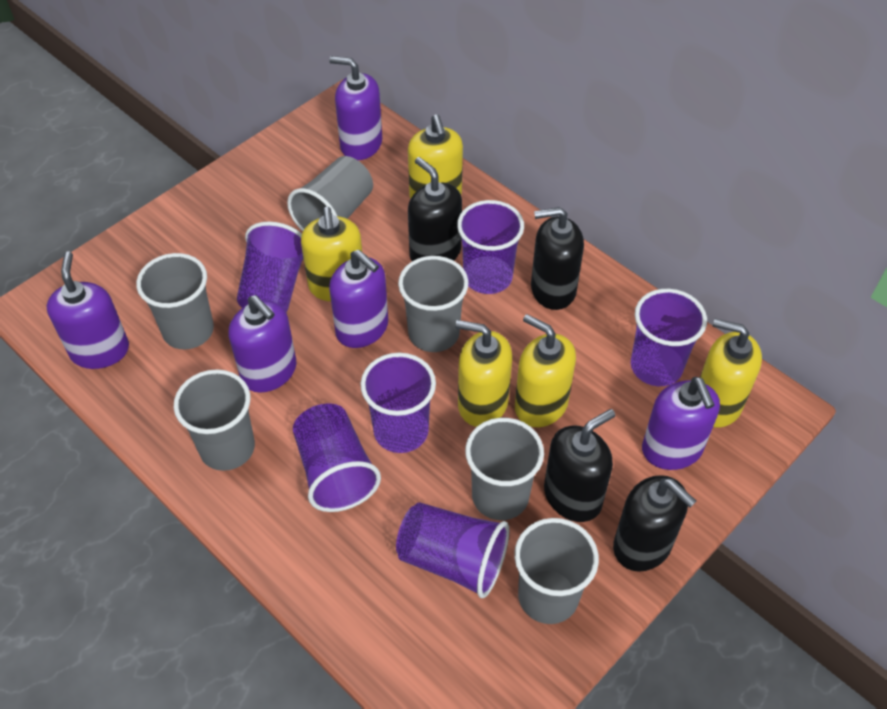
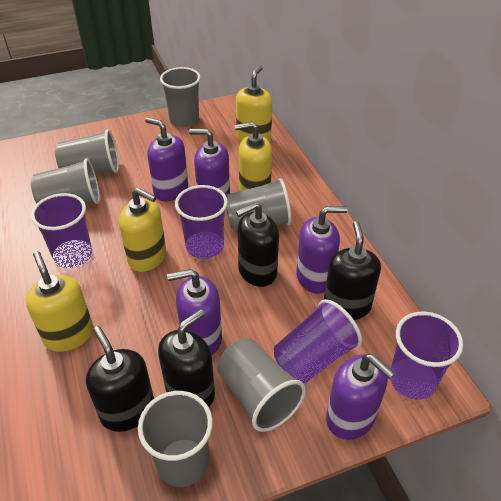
purple cup: [237,221,303,312] [293,404,381,512] [360,353,436,453] [396,502,509,598] [457,200,524,294] [631,289,707,386] = 6 -> [31,193,92,268] [175,185,228,259] [274,299,362,384] [390,311,463,400] = 4
yellow soap dispenser: [301,207,362,301] [408,114,463,199] [455,320,512,427] [515,314,576,427] [700,319,762,427] = 5 -> [25,251,93,352] [119,188,166,272] [235,121,272,191] [236,66,272,142] = 4

